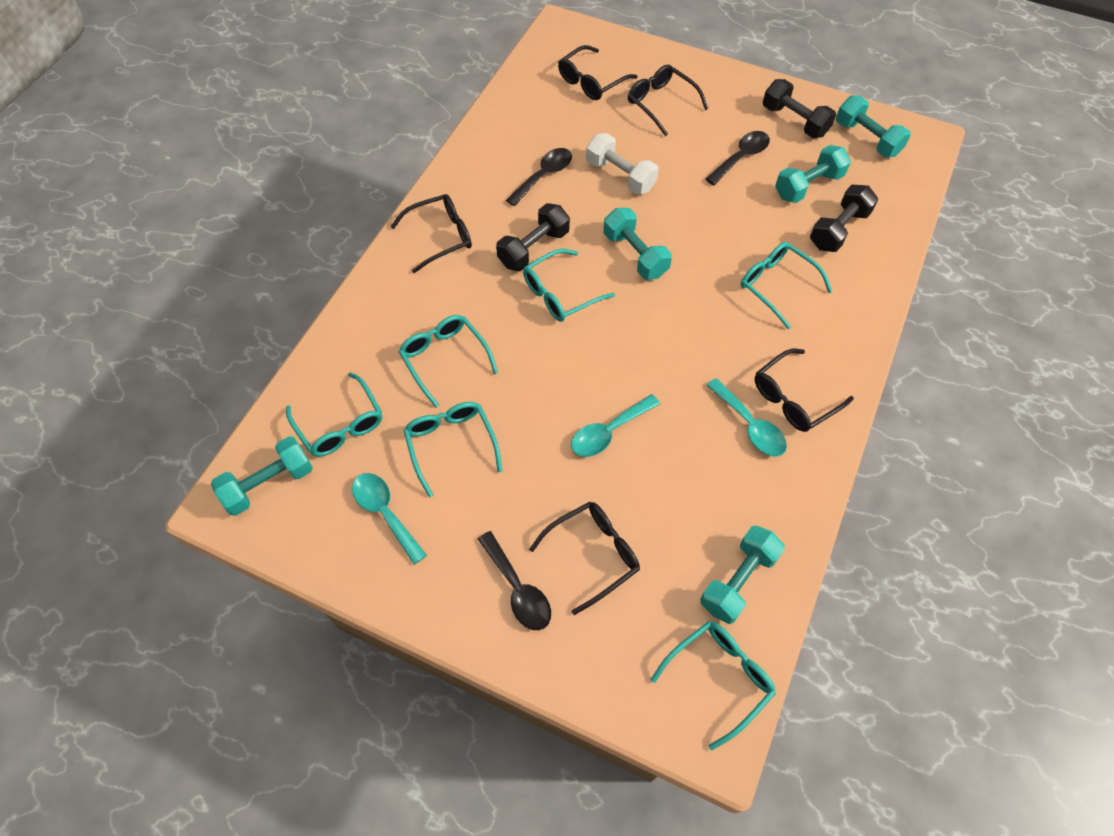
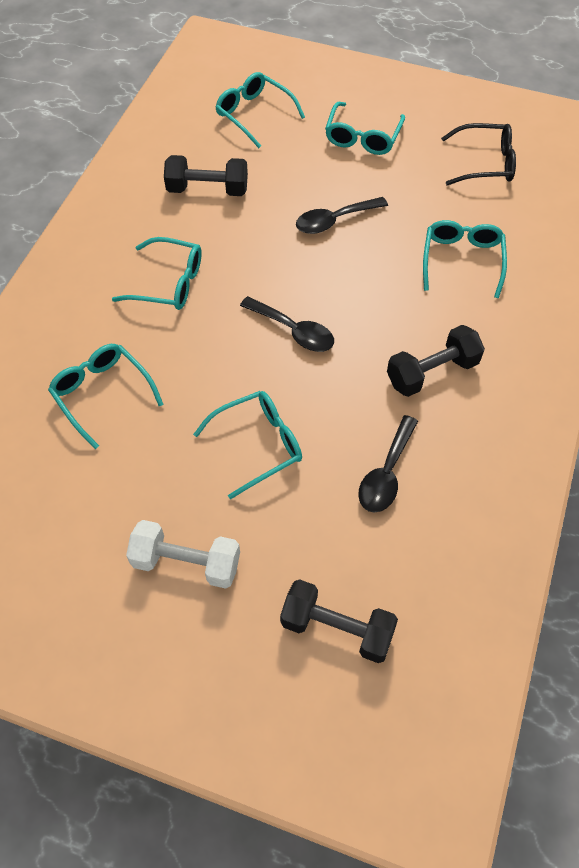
black glasses: [390,194,472,273] [529,501,640,615] [558,45,638,100] [628,65,708,136] [755,349,854,432] = 5 -> [441,123,516,186] = 1
turquoise dumbbell: [211,436,313,516] [604,208,672,280] [700,525,785,624] [775,145,851,203] [836,95,911,157] = 5 -> none = 0
turquoise spoon: [352,473,427,565] [571,394,660,457] [706,378,787,456] = 3 -> none = 0

